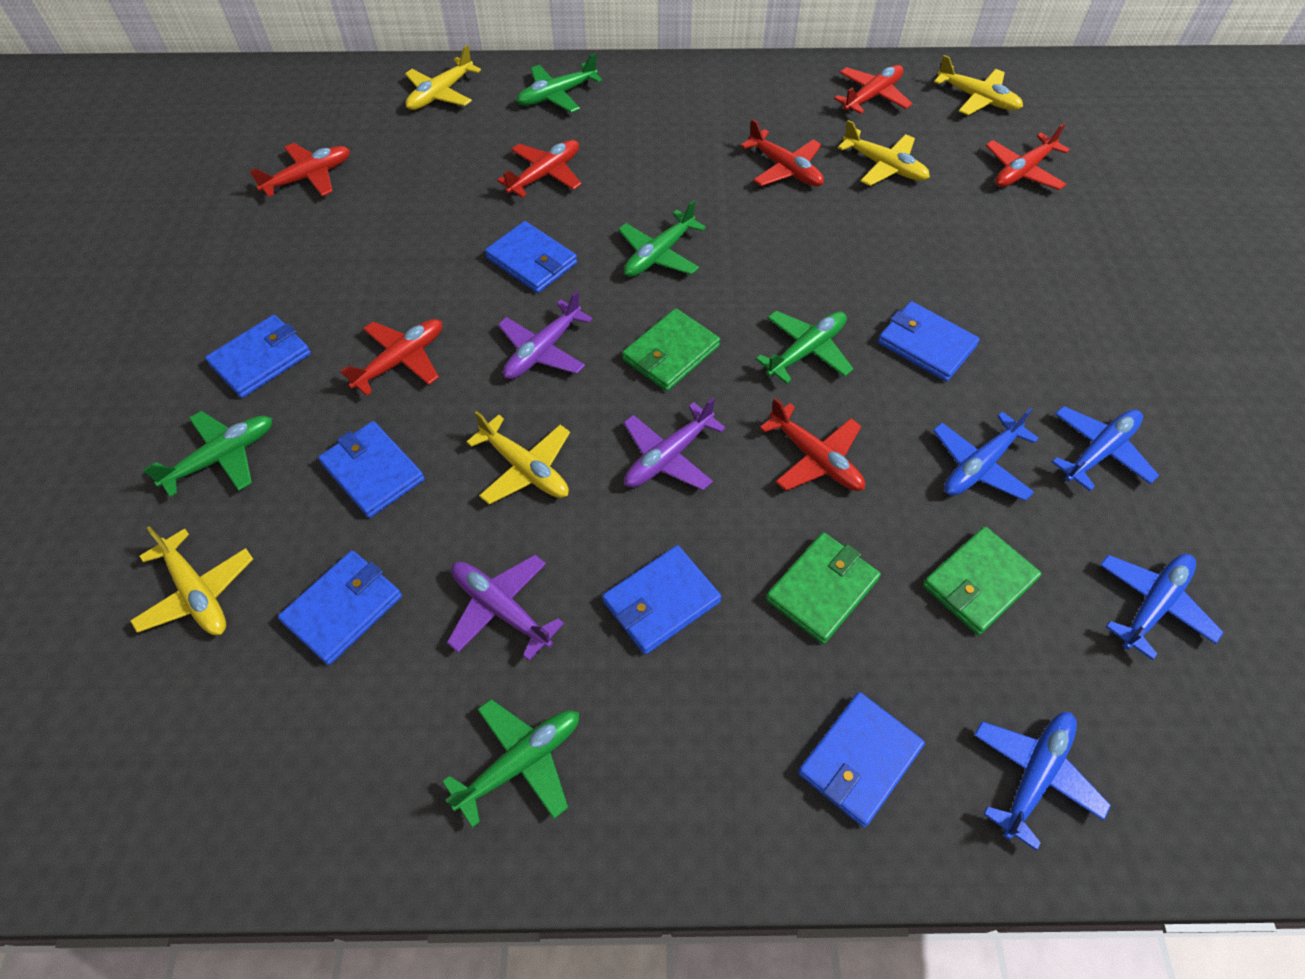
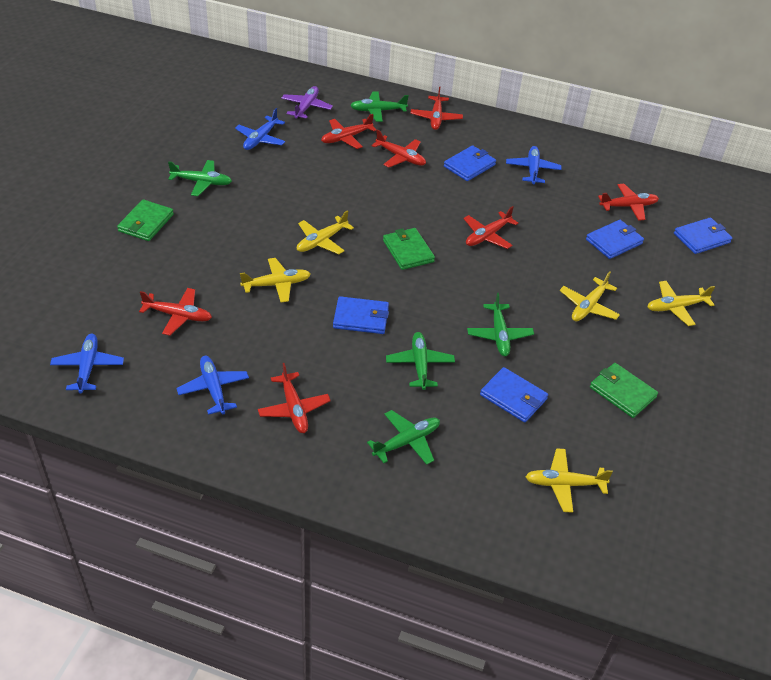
blue wallet: [205,315,311,398] [278,550,402,665] [318,421,425,518] [485,221,577,293] [602,545,722,655] [798,692,925,827] [878,301,980,382] = 7 -> [333,296,389,334] [444,145,496,181] [480,367,548,423] [586,220,644,259] [674,217,732,254] = 5
purple plane: [447,555,564,661] [498,291,592,379] [624,398,726,490] = 3 -> [281,86,333,119] = 1

